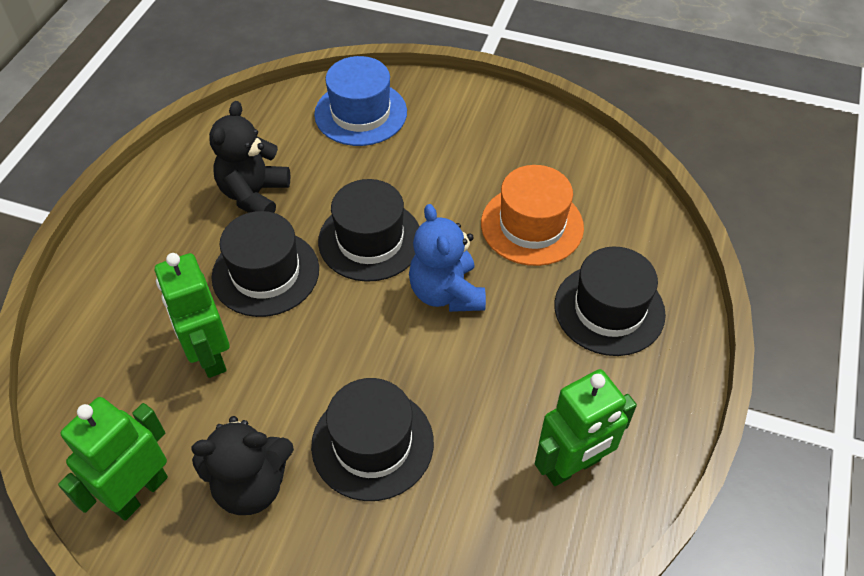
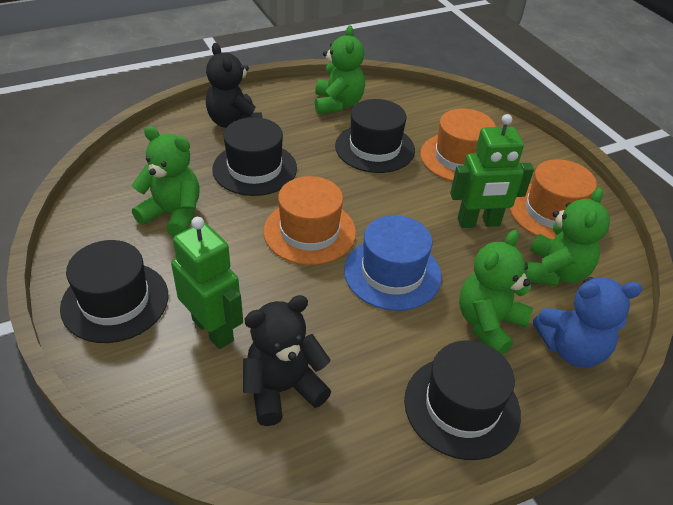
green robot: [58,397,168,521] [155,253,230,378] [535,369,637,486] = 3 -> [171,217,243,349] [450,114,534,228] = 2
green teddy bear: none = 0 -> [132,126,200,237] [315,26,365,114] [459,230,533,355] [524,188,610,286] = 4
orange hat: [481,165,584,266] = 1 -> [263,176,356,265] [420,109,496,182] [510,159,597,240] = 3

